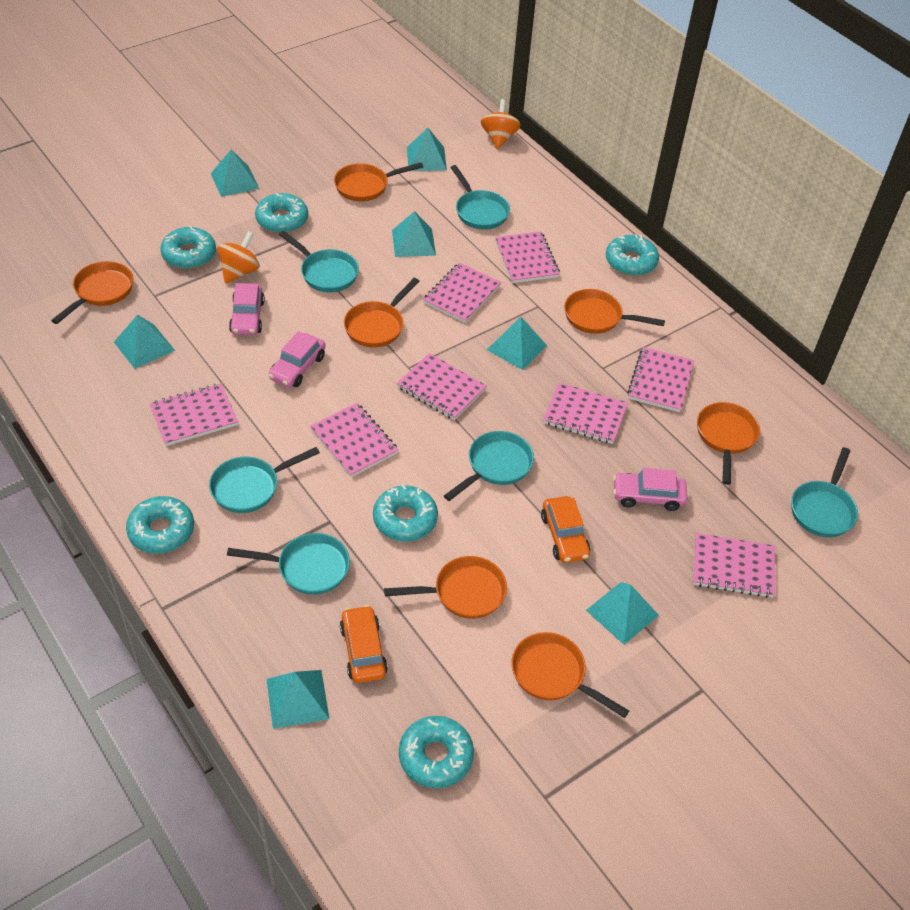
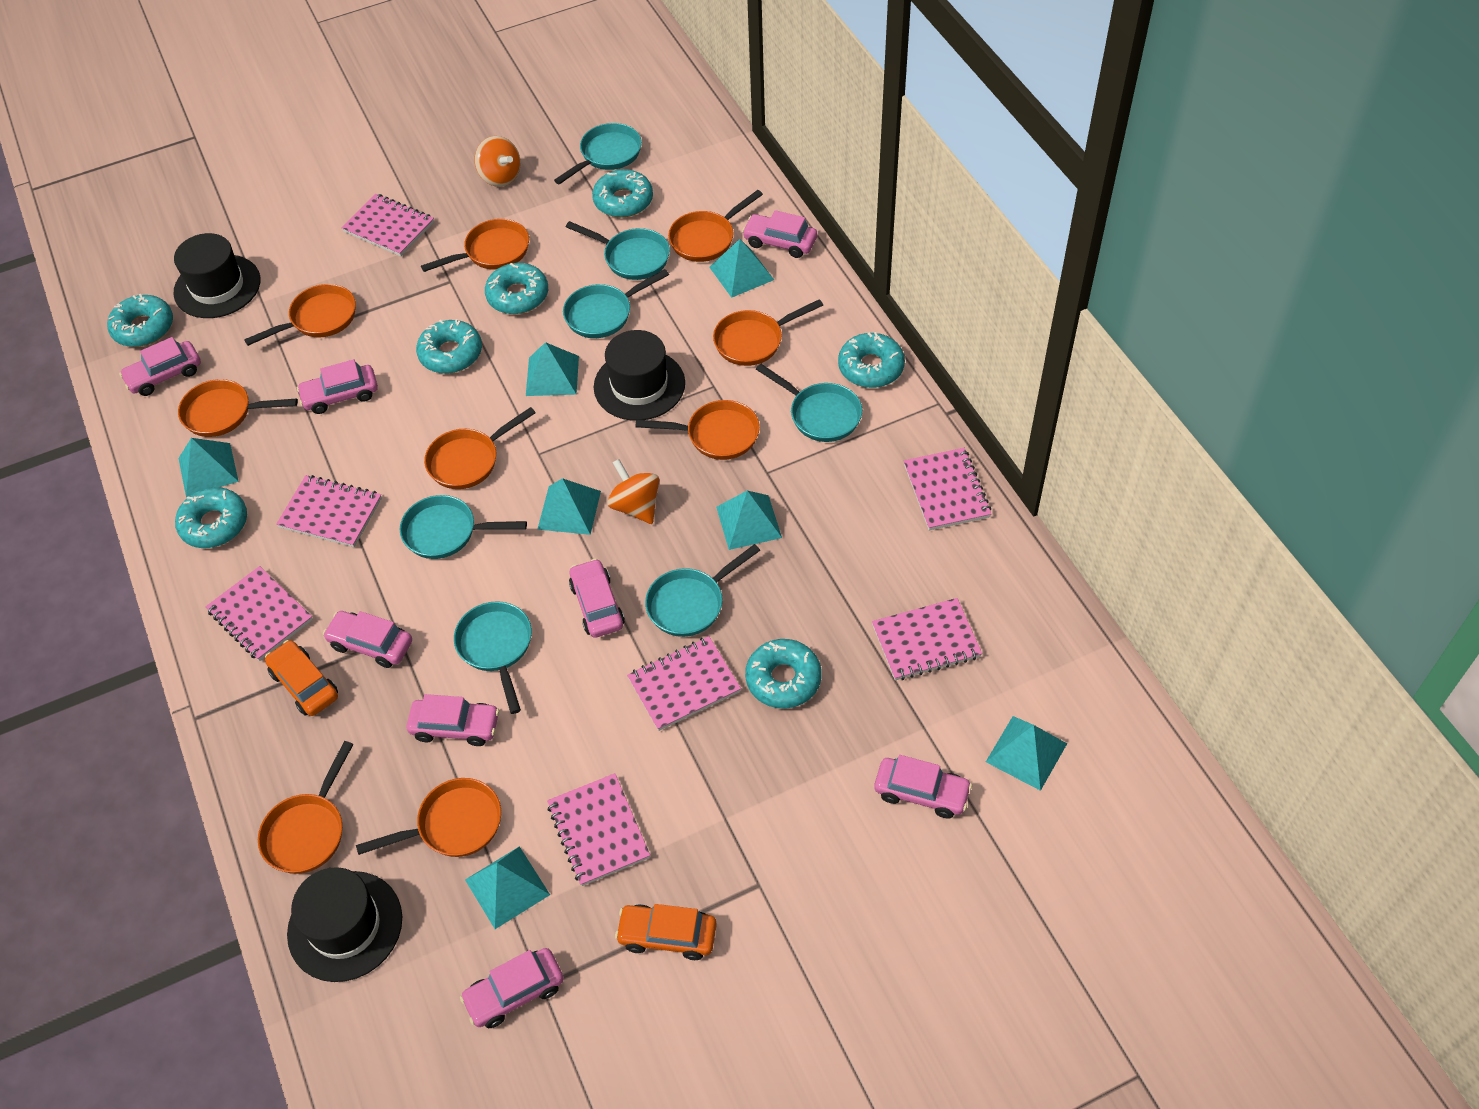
black hat: none = 0 -> [173,233,260,318] [287,867,402,982] [594,330,685,421] = 3
orange pan: [51,261,133,324] [334,162,423,202] [344,278,419,347] [384,556,507,619] [511,632,629,718] [564,289,665,334] [697,402,760,485] = 7 -> [178,379,298,437] [244,284,356,346] [258,741,354,874] [356,778,501,857] [421,219,529,272] [424,407,536,489] [635,400,760,460] [668,190,763,262] [713,299,823,366] = 9
pink car: [229,283,265,335] [268,331,325,387] [613,468,687,511] = 3 -> [119,337,201,396] [297,359,378,414] [323,611,412,668] [406,694,499,746] [460,948,564,1028] [569,558,625,638] [742,210,817,258] [874,755,972,818] = 8
pink notebook: [149,383,238,446] [310,403,398,477] [397,353,486,420] [423,263,501,323] [495,231,560,283] [543,382,628,444] [627,347,694,412] [693,533,775,598] = 8 -> [206,566,313,661] [276,475,382,547] [341,194,434,256] [547,773,650,886] [627,636,741,731] [872,598,982,680] [904,448,991,530] = 7
turquoise donut: [126,496,194,554] [160,226,216,269] [255,193,308,233] [373,485,438,542] [399,716,474,788] [606,234,659,276] = 6 -> [107,294,173,347] [175,487,247,548] [416,319,482,374] [485,263,548,314] [592,169,653,217] [745,639,822,708] [838,332,905,388] = 7
turquoise pan: [209,447,320,513] [227,533,350,595] [279,231,359,292] [444,431,534,501] [450,165,510,230] [791,447,858,537] = 6 -> [400,495,527,559] [454,601,532,714] [554,123,642,185] [563,269,669,338] [566,221,670,280] [645,544,760,637] [756,364,862,442] = 7

